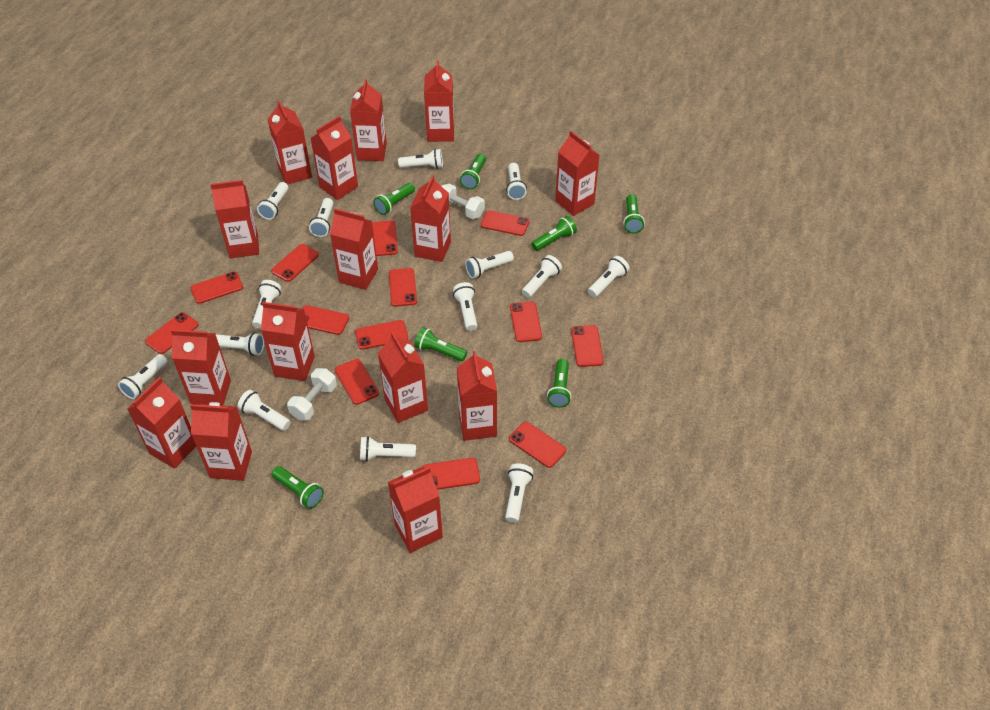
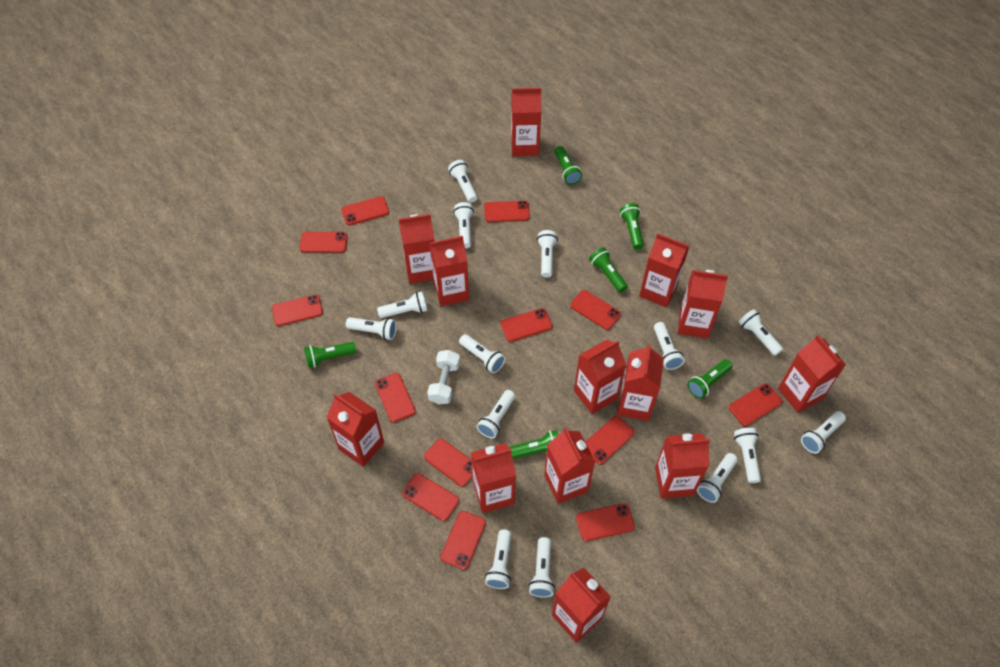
green flashlight: [272,466,324,509] [373,183,415,215] [415,327,467,361] [460,154,486,189] [531,216,577,251] [547,359,571,408] [623,194,645,234] = 7 -> [304,342,356,368] [508,430,558,459] [555,146,582,185] [589,247,628,292] [620,203,644,249] [687,359,733,399] = 6
red carton: [127,377,196,469] [171,329,231,405] [190,402,252,481] [210,180,259,258] [261,302,315,381] [268,100,312,185] [311,116,358,200] [330,208,378,290] [350,79,387,161] [378,332,428,423] [388,466,443,553] [410,175,451,262] [424,61,454,142] [457,351,497,441] [555,131,599,216] = 15 -> [326,392,384,467] [399,214,435,284] [429,236,469,306] [471,443,516,513] [511,88,541,156] [544,428,595,504] [552,568,611,643] [574,340,626,414] [617,344,664,421] [639,233,689,308] [655,433,710,499] [678,270,728,339] [778,335,846,413] = 13
white dumbbell: [287,368,337,421] [442,184,485,219] = 2 -> [427,350,460,404] = 1

